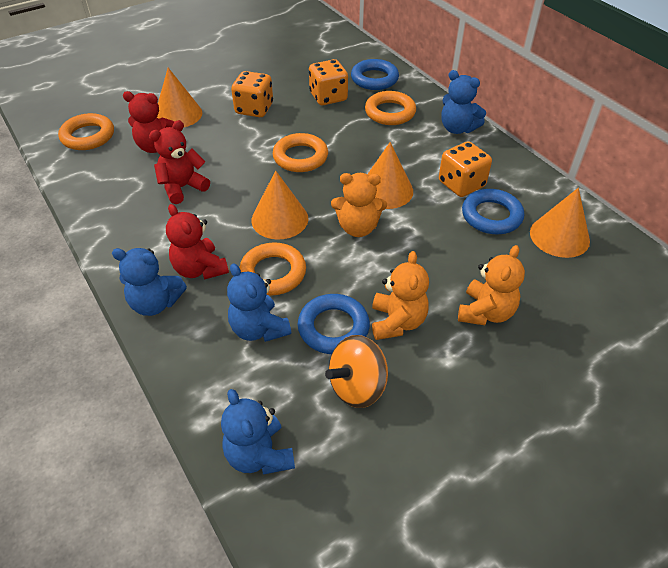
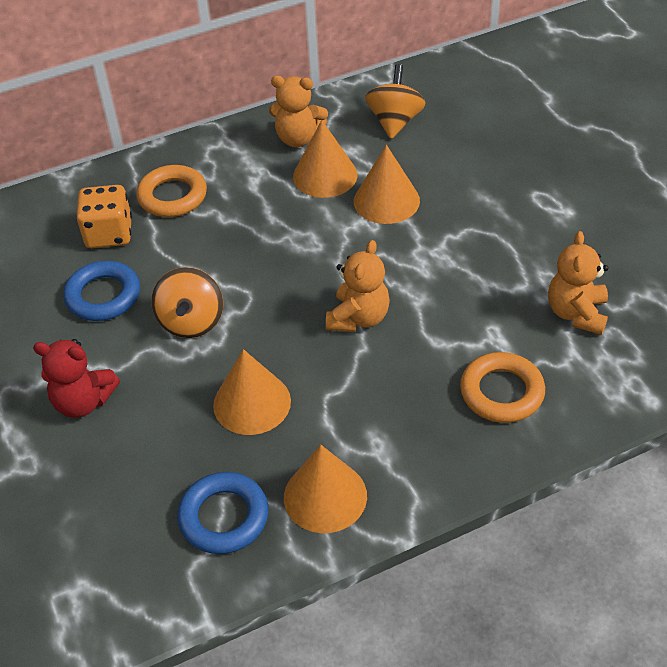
blue ring: [298,294,370,354] [351,59,399,90] [462,189,524,234] = 3 -> [63,261,140,321] [177,472,269,554] = 2
blue teddy bear: [112,248,187,316] [221,389,295,475] [227,263,291,342] [442,70,486,134] = 4 -> none = 0
orange dice: [231,71,273,117] [309,59,348,105] [439,141,492,197] = 3 -> [76,185,132,248] = 1
orange ring: [58,113,114,150] [239,242,306,295] [273,133,328,172] [365,91,416,125] = 4 -> [136,165,207,217] [460,352,545,423] = 2
orange spinning top: [325,335,388,408] = 1 -> [151,267,223,338] [365,64,426,139] = 2
red teddy bear: [123,91,175,153] [149,120,210,204] [166,204,229,280] = 3 -> [33,339,120,418] = 1

